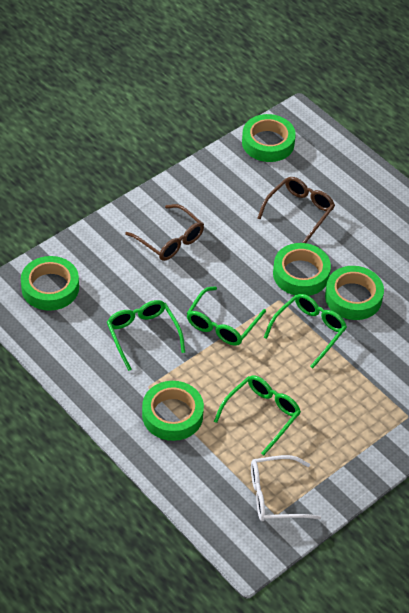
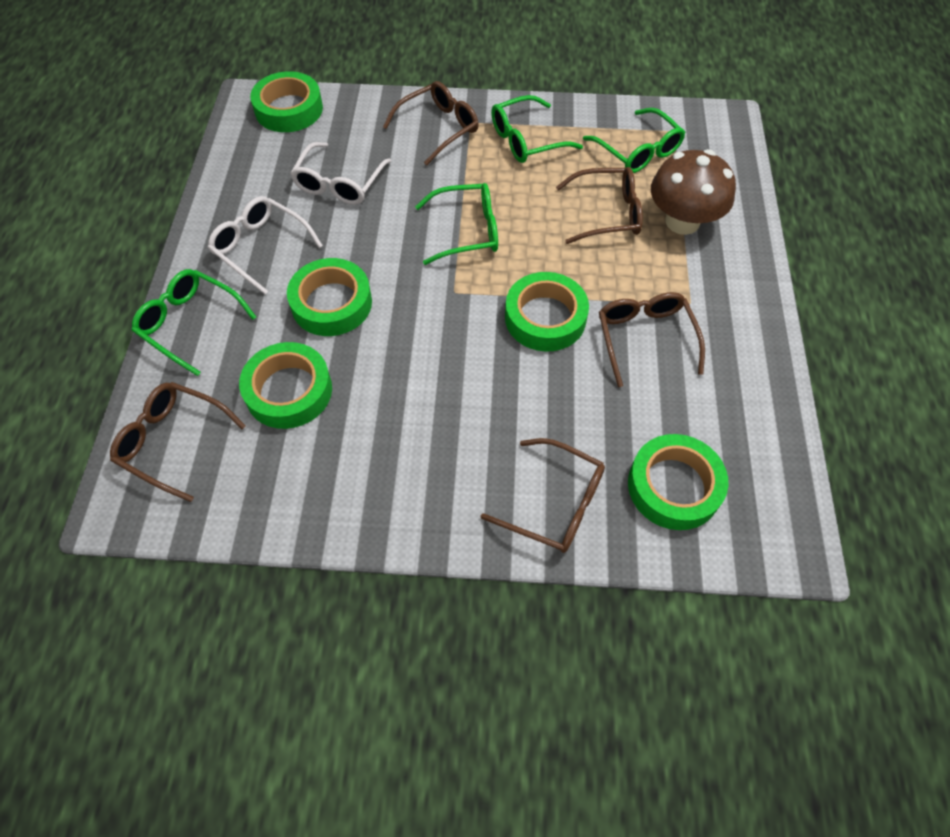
brown glasses: [125,204,204,261] [258,177,335,243] = 2 -> [110,382,246,502] [383,81,479,166] [481,438,605,553] [556,167,643,244] [599,292,705,387] = 5
brown mushroom: none = 0 -> [651,149,736,235] = 1
white glasses: [251,455,321,521] = 1 -> [208,196,323,294] [290,142,391,205] = 2

